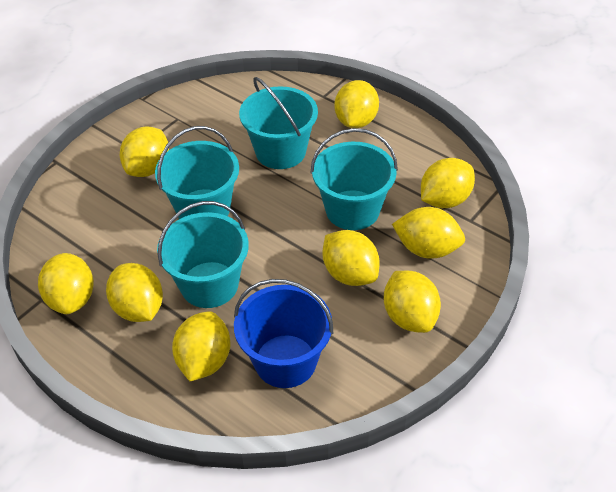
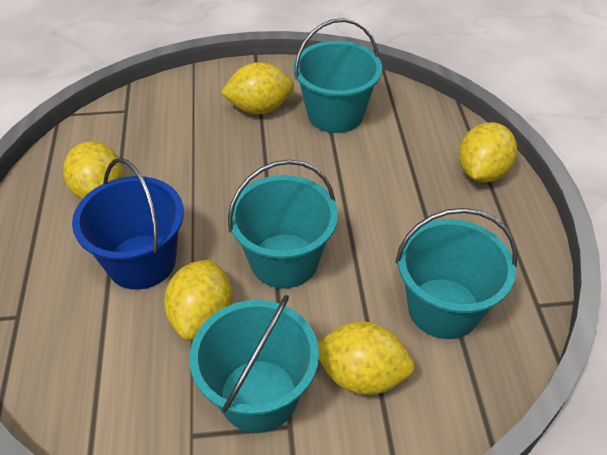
yellow lemon: [38,253,94,314] [106,263,163,322] [120,126,169,177] [172,311,230,381] [322,230,380,286] [335,80,379,128] [384,271,441,333] [392,207,465,259] [421,158,475,208] = 9 -> [63,141,124,200] [164,259,233,341] [221,62,294,114] [318,322,415,395] [459,122,517,182] = 5

